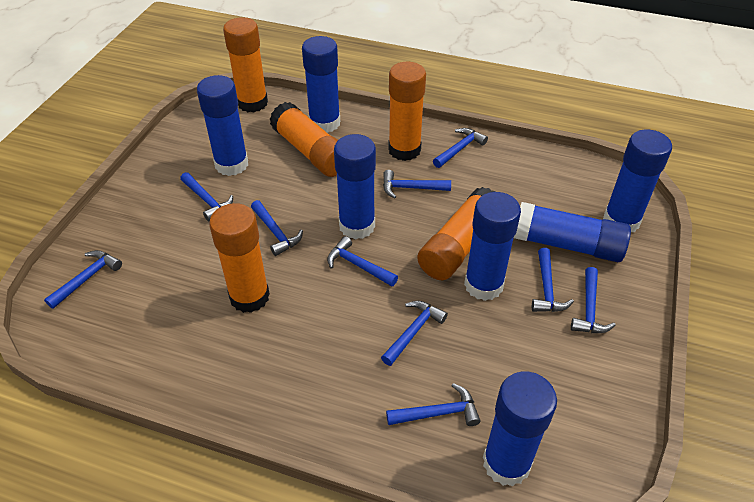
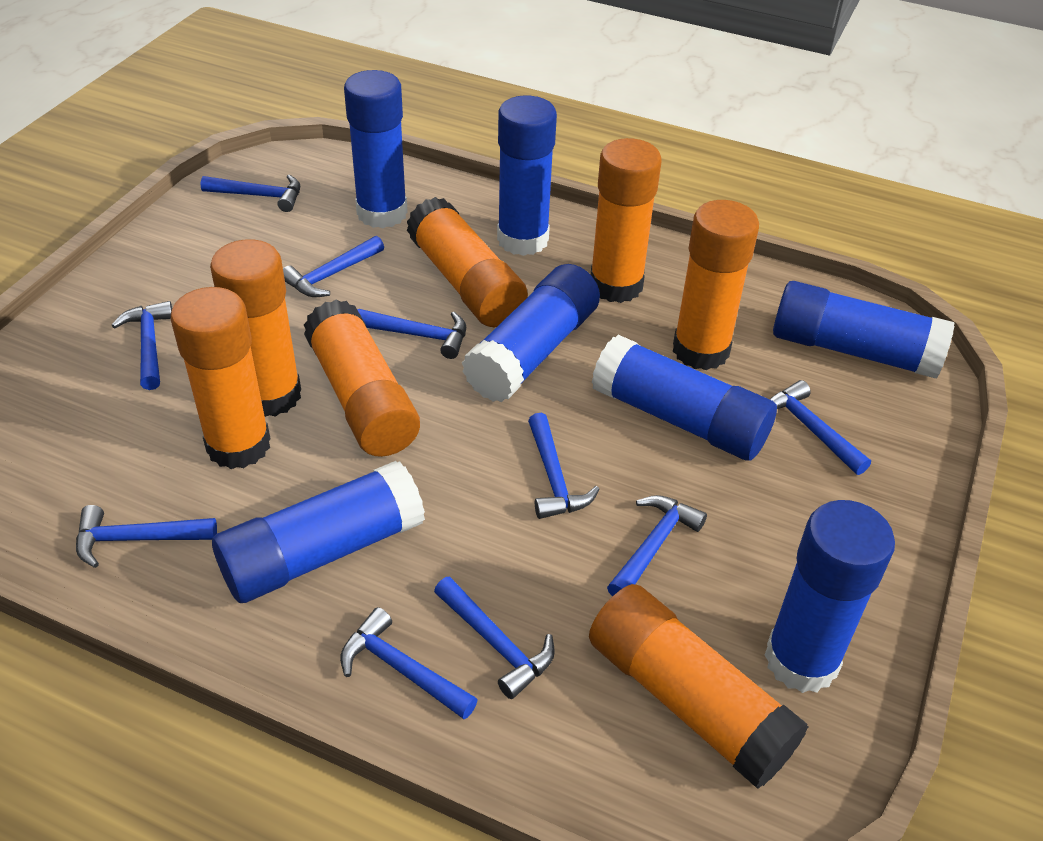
orange glue stick: [209,203,270,313] [223,17,268,112] [270,102,338,177] [388,62,426,161] [417,187,495,280] = 5 -> [171,287,271,469] [210,239,301,417] [304,299,420,457] [406,197,528,327] [589,584,808,789] [591,138,662,303] [673,200,759,370] = 7

